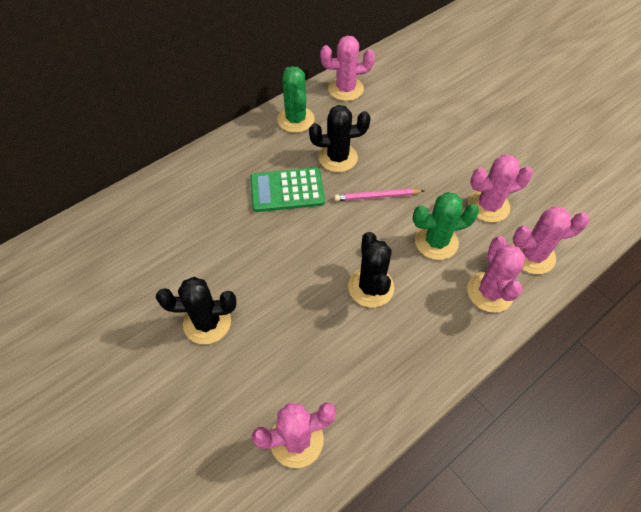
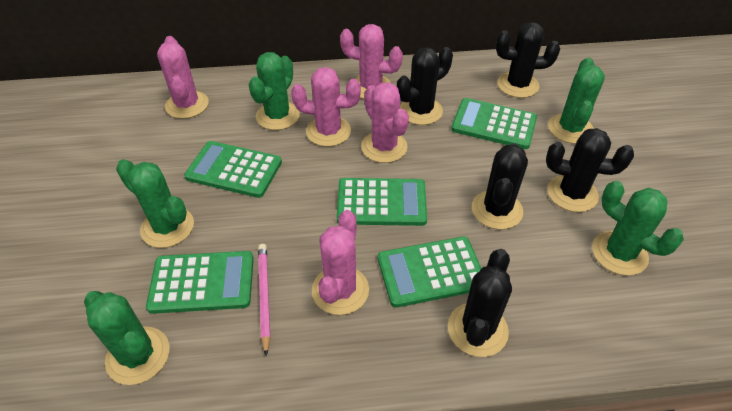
black cactus: [156,277,236,344] [309,105,371,172] [348,232,394,307] = 3 -> [397,47,453,125] [448,249,512,357] [472,143,528,230] [496,22,560,98] [546,128,634,212] = 5
green cactus: [277,66,315,133] [413,192,479,260] = 2 -> [84,291,170,385] [116,159,194,248] [249,52,300,130] [548,57,605,144] [592,181,684,276] = 5
green calculator: [250,167,325,212] = 1 -> [146,251,254,314] [184,141,282,198] [337,178,427,226] [378,236,482,308] [451,98,537,149] = 5

